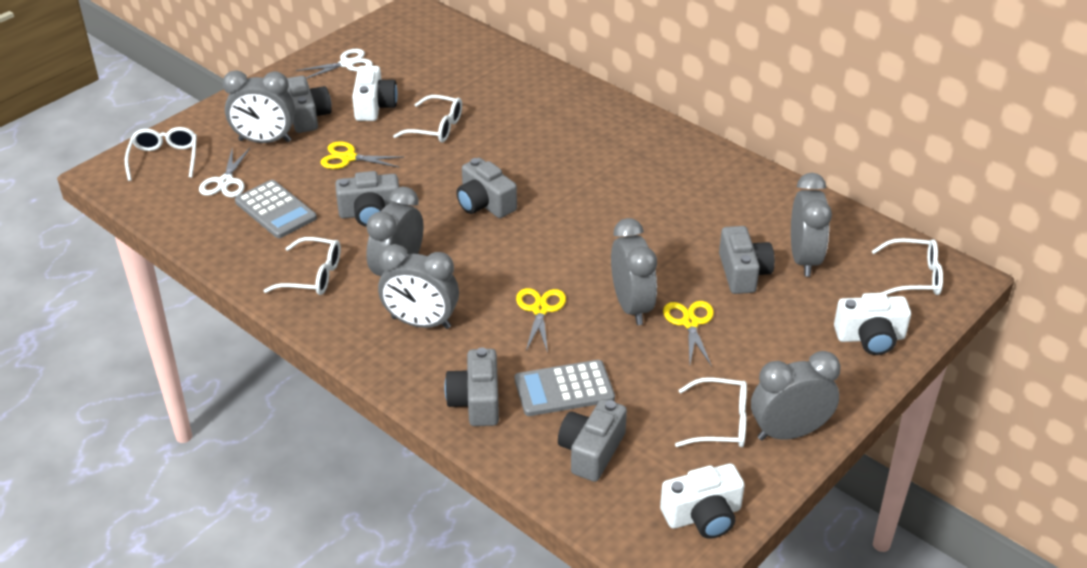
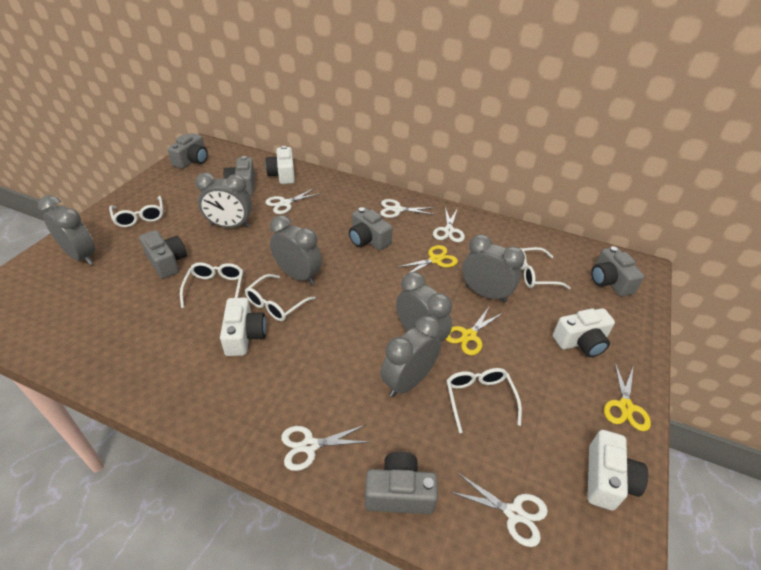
grey calculator: [235,180,317,238] [515,360,615,416] = 2 -> none = 0
white camera: [352,66,398,121] [660,464,745,539] [834,293,911,355] = 3 -> [220,297,266,356] [265,146,295,184] [553,308,615,357] [588,430,648,510] = 4
white scissors: [199,147,250,197] [296,49,373,79] = 2 -> [266,188,321,214] [281,425,369,471] [380,199,436,218] [433,207,465,242] [451,473,548,547] = 5

